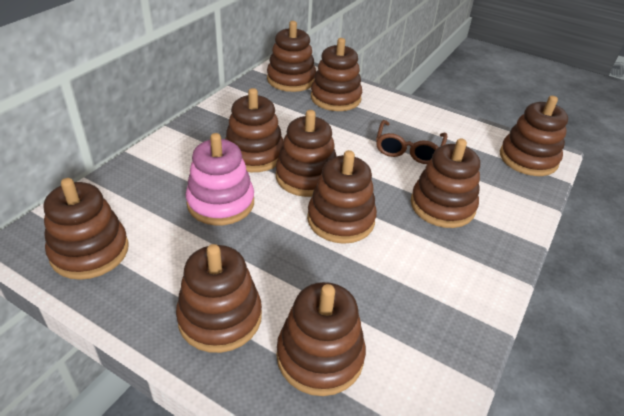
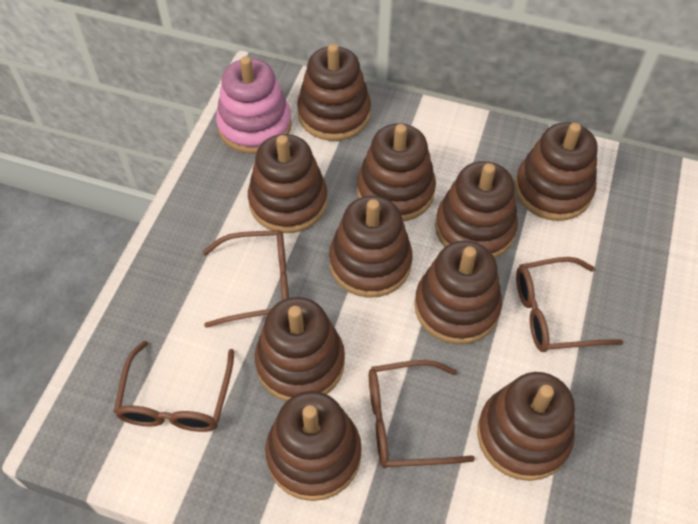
brown glasses: [376,120,448,164] = 1 -> [114,341,234,432] [202,230,289,328] [369,360,475,468] [516,257,623,352] = 4

